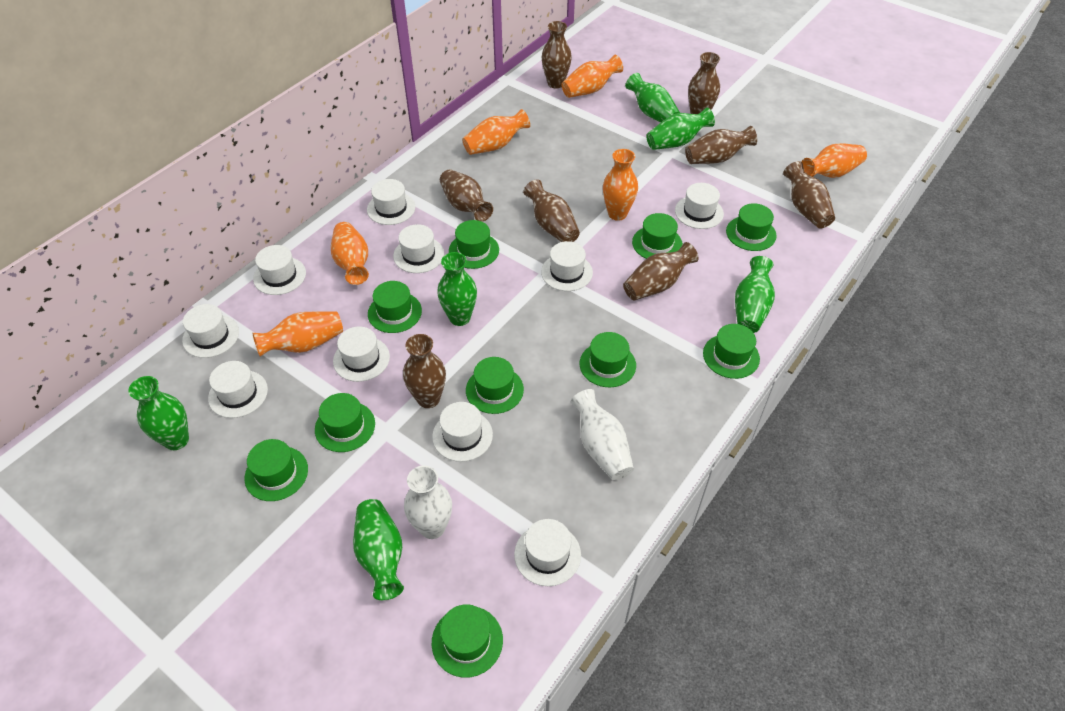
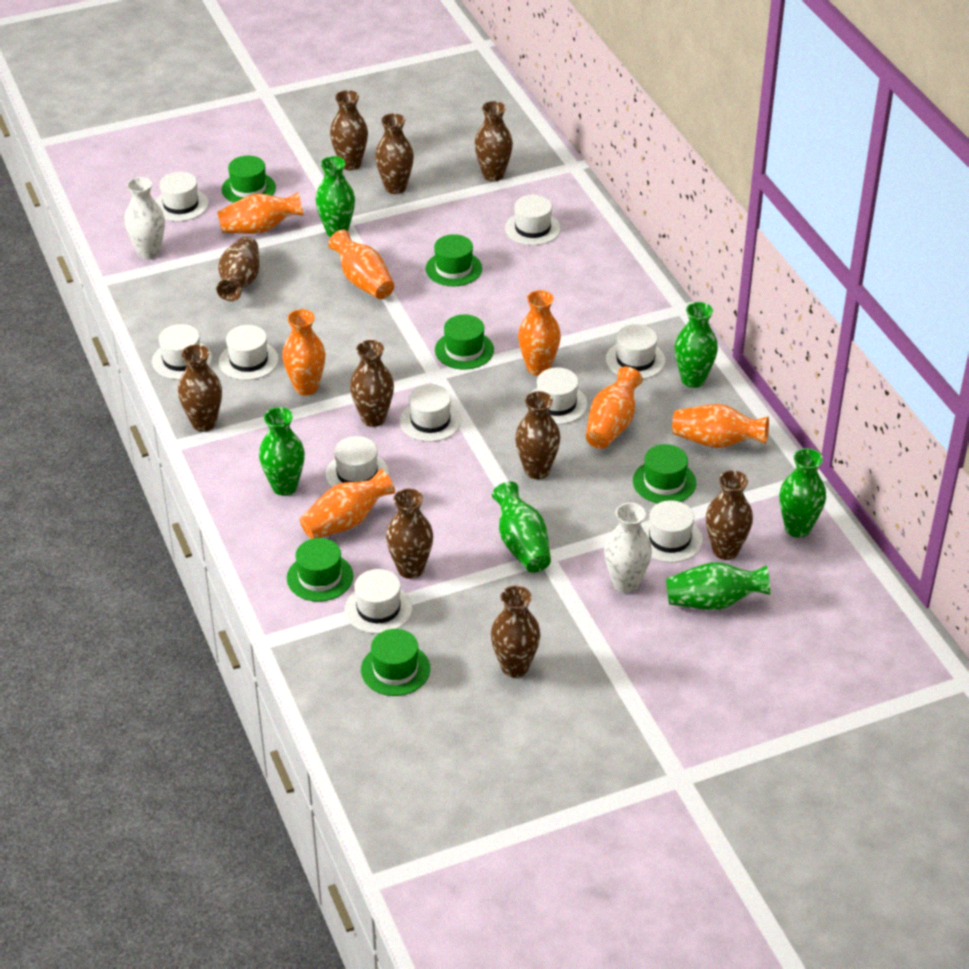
brown vase: [403,334,446,408] [440,169,493,222] [523,179,580,242] [542,21,572,89] [623,242,698,301] [685,126,757,164] [688,52,720,114] [783,161,835,228] = 8 -> [178,344,222,432] [216,237,260,301] [330,90,368,170] [350,340,394,427] [375,113,414,194] [386,489,433,579] [474,101,513,182] [491,585,541,678] [515,391,560,479] [706,470,753,560] = 10
green hat: [244,439,308,501] [315,393,375,452] [368,281,422,333] [432,604,503,678] [449,220,499,269] [466,357,524,414] [580,332,636,387] [632,213,683,259] [703,324,760,379] [726,203,777,251] = 10 -> [222,156,276,203] [287,538,353,602] [361,629,430,696] [425,234,482,286] [435,314,494,369] [633,444,696,503] = 6
orange vase: [252,311,343,357] [331,222,369,285] [462,109,530,155] [562,55,623,98] [603,149,638,221] [801,143,867,178] = 6 -> [217,192,304,234] [282,309,326,395] [300,469,395,539] [328,230,394,299] [518,290,561,376] [586,366,643,449] [672,404,769,448] = 7

